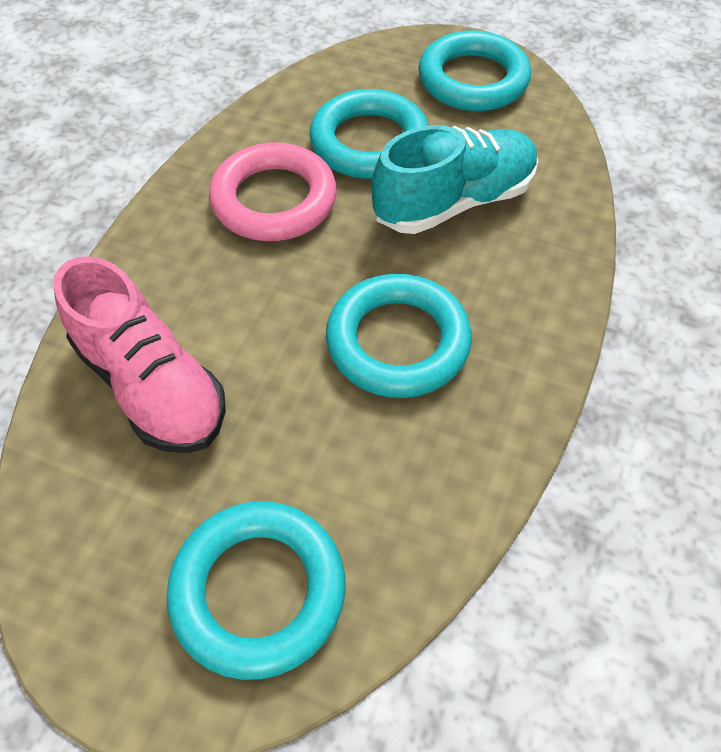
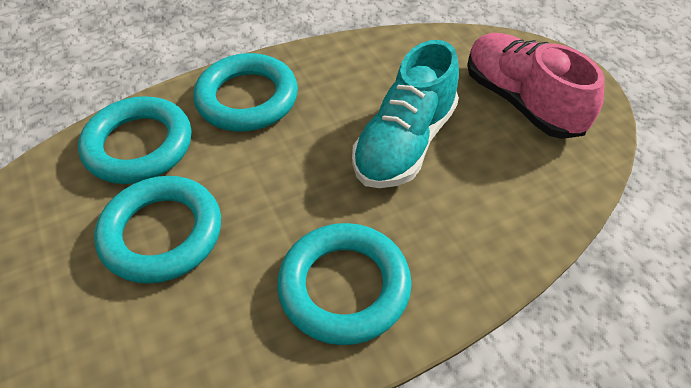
pink ring: [209,142,337,241] = 1 -> none = 0

